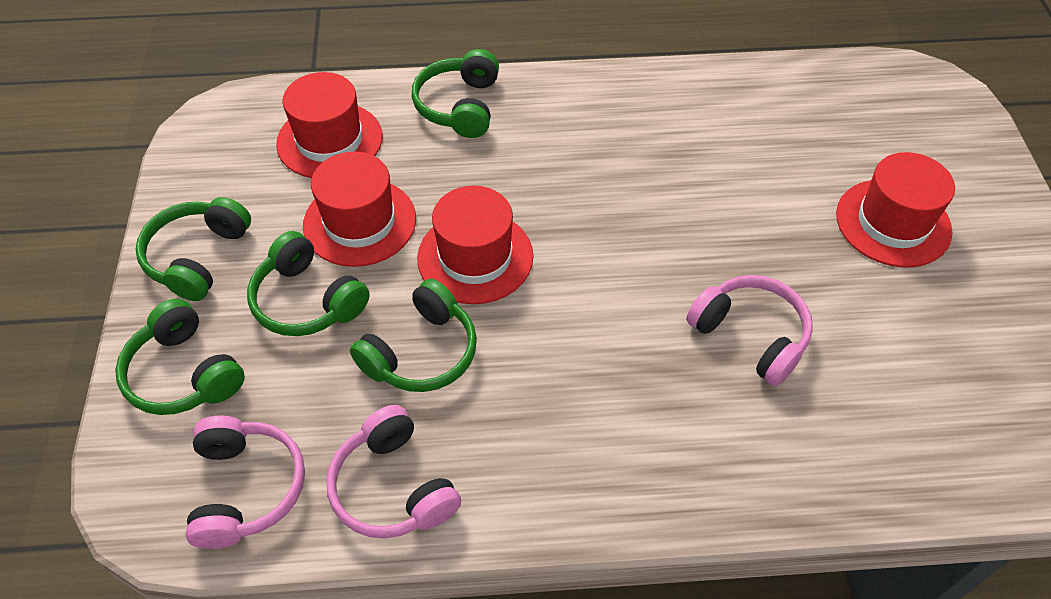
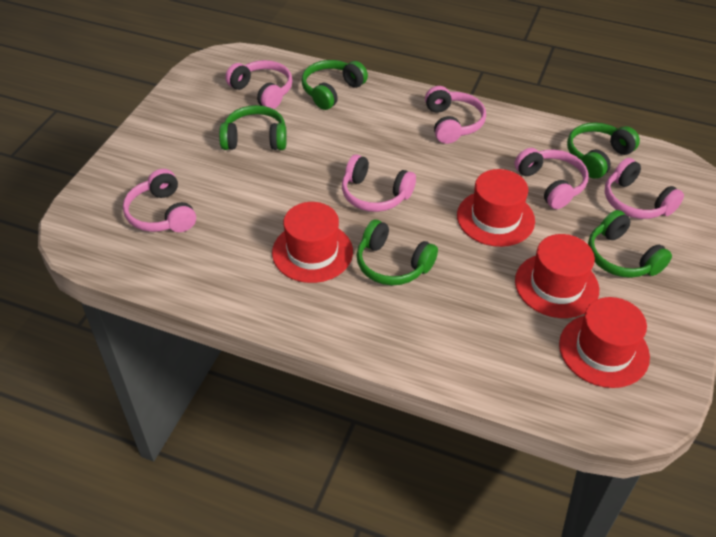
pink headphones: [186,415,305,549] [326,405,461,539] [686,275,813,386] = 3 -> [123,169,196,232] [225,60,293,109] [342,154,416,212] [425,86,486,144] [514,148,589,209] [605,158,684,219] = 6

